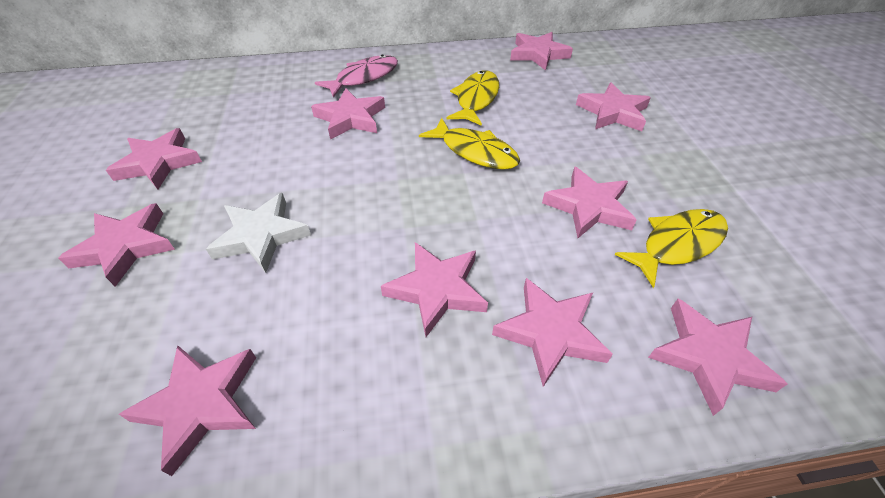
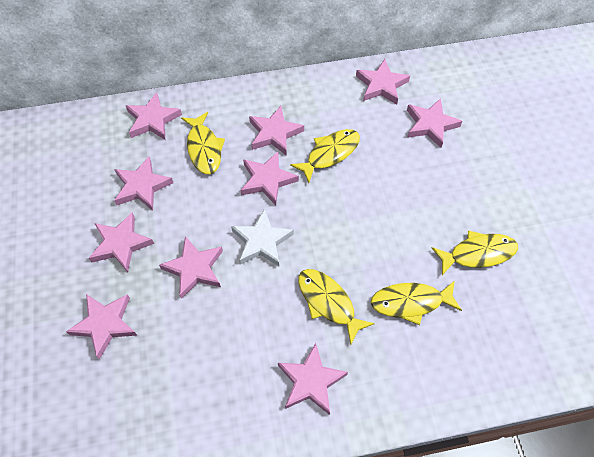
pink fish: [315,54,398,98] = 1 -> none = 0
yellow fish: [419,118,520,170] [447,71,499,126] [615,209,728,288] = 3 -> [181,112,225,174] [290,129,360,183] [298,269,375,344] [371,281,462,325] [432,230,518,275] = 5

